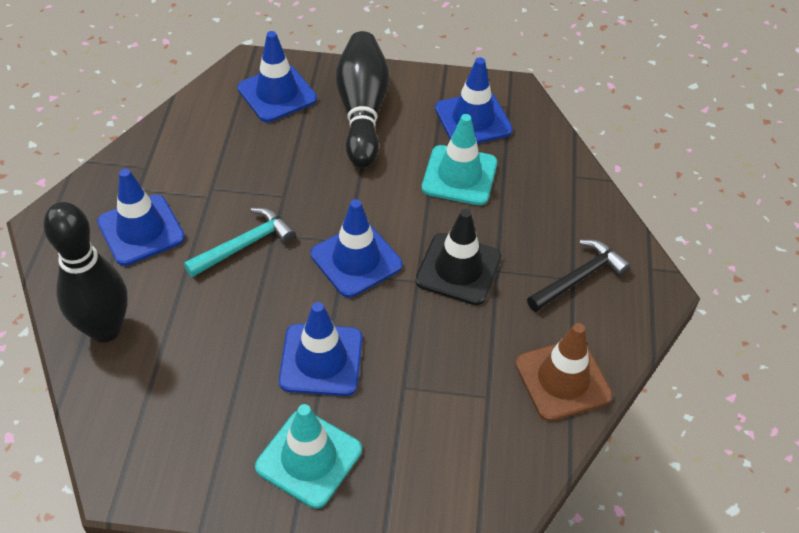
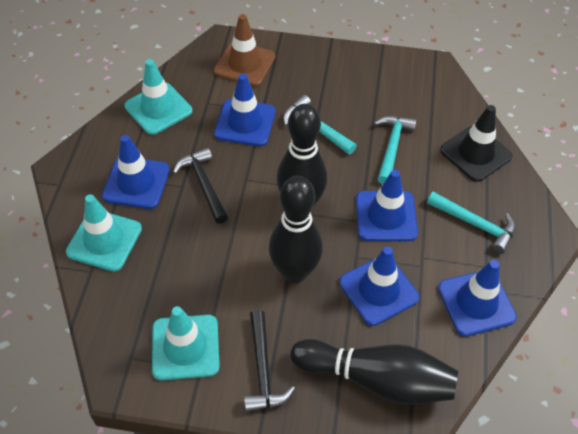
black bowling pin: [43,202,128,343] [336,31,389,168] = 2 -> [269,176,323,283] [277,104,327,208] [290,339,458,405] = 3
black hammer: [527,240,631,312] = 1 -> [173,148,228,224] [244,310,295,412] = 2
turquoise hammer: [184,208,295,277] = 1 -> [283,95,357,155] [374,116,417,184] [427,192,515,254] = 3
turquoise traffic cone: [255,404,362,508] [422,114,497,205] = 2 -> [66,194,142,272] [124,59,192,135] [152,306,220,380] = 3

